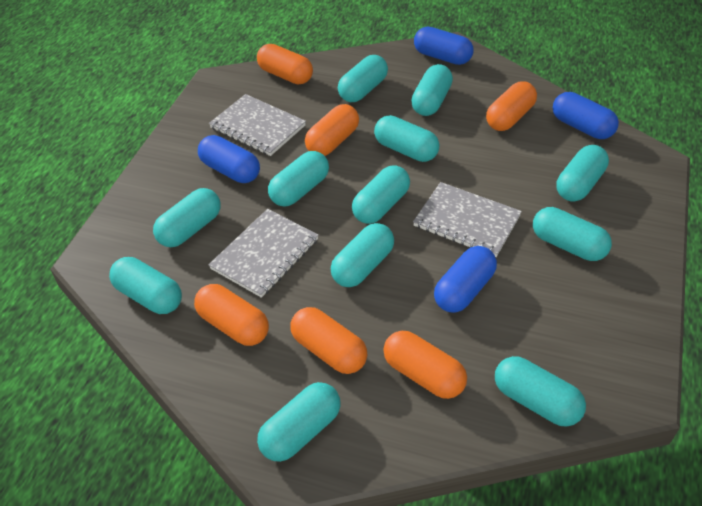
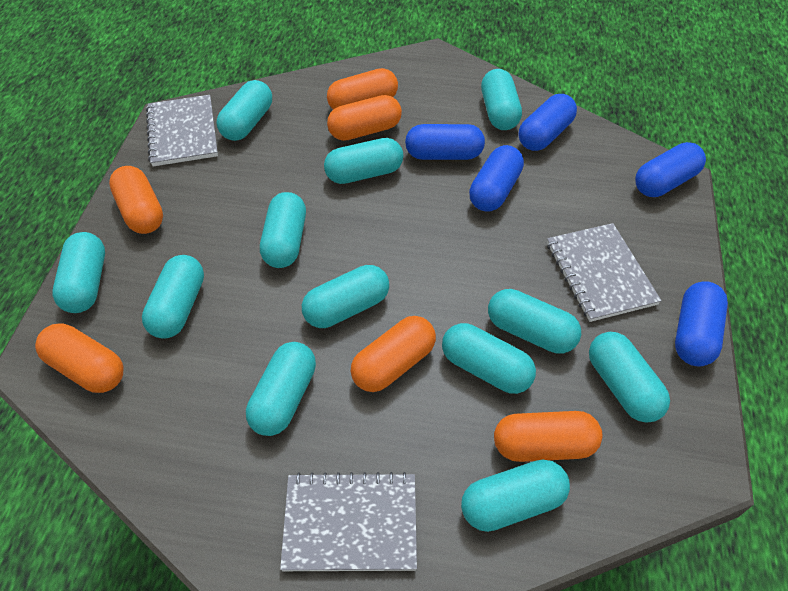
blue capsule: [198,135,260,183] [414,27,474,65] [434,246,497,313] [553,92,619,139] = 4 -> [405,124,485,160] [469,145,524,211] [519,94,577,151] [635,142,706,197] [675,281,728,366] = 5

